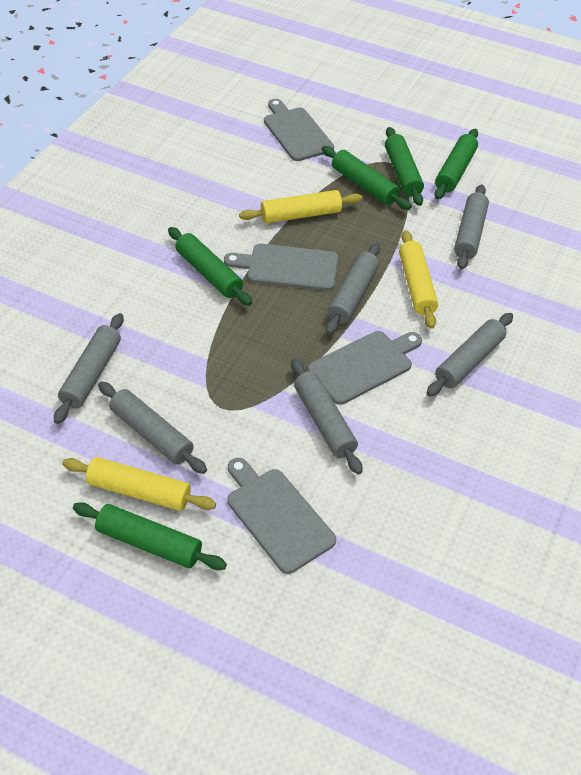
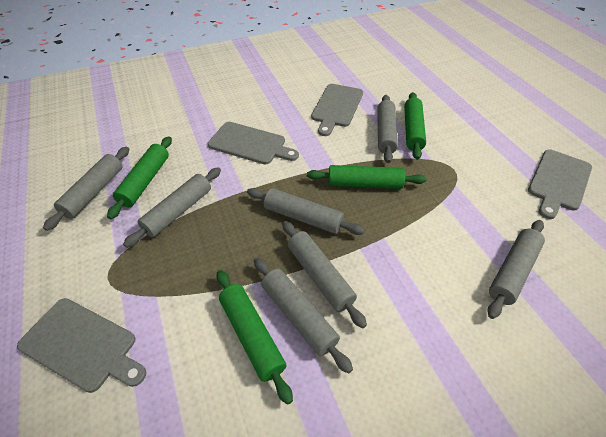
green rolling pin: [73,502,227,570] [168,227,252,306] [322,146,412,210] [385,127,424,206] [435,129,478,199] = 5 -> [107,136,172,219] [216,270,293,405] [307,165,427,189] [404,92,426,160] = 4
grey rolling pin: [54,313,124,424] [98,381,207,474] [291,358,362,474] [326,243,380,335] [427,313,513,396] [454,184,489,270] = 6 -> [43,147,129,231] [123,167,221,248] [247,188,364,235] [254,258,353,374] [282,221,367,329] [377,95,398,163] [488,220,545,319] = 7
yellow rolling pin: [62,457,216,511] [239,190,362,223] [399,230,438,329] = 3 -> none = 0

